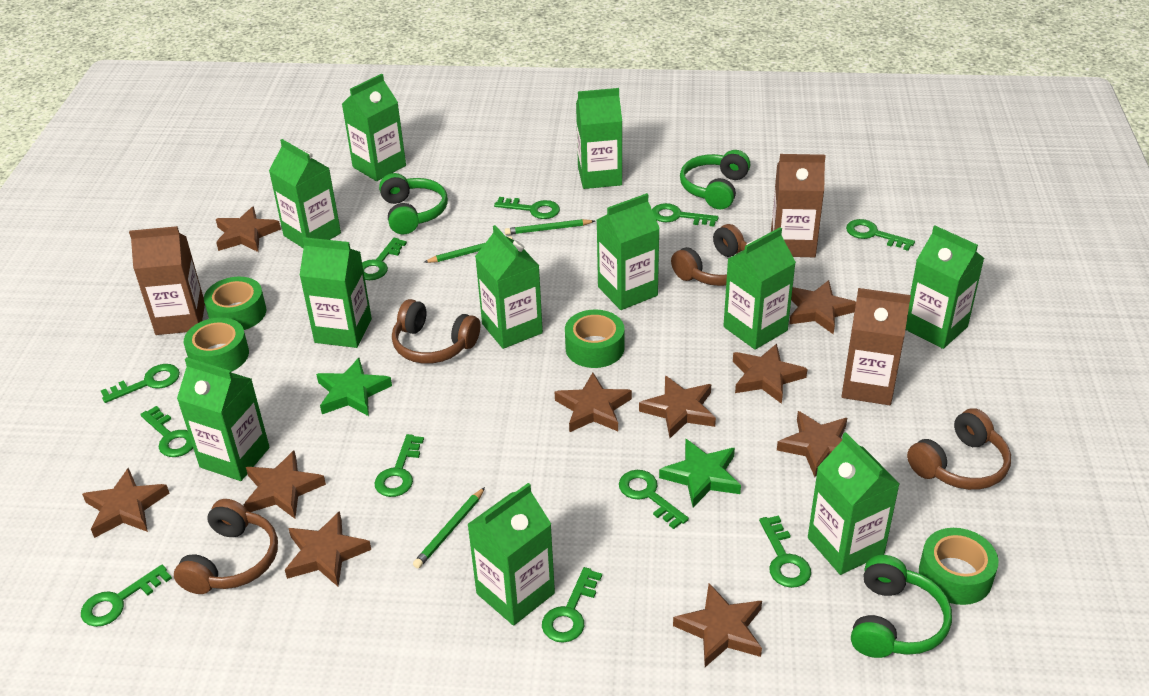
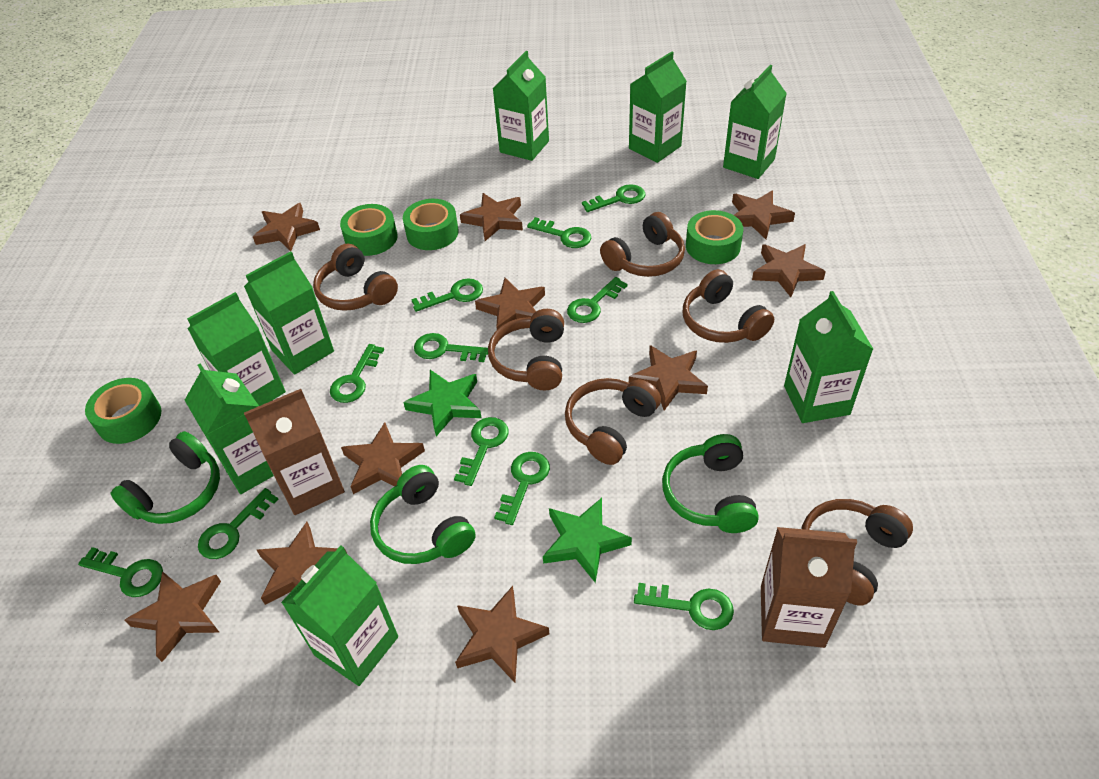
brown carton: [129,226,205,335] [771,154,826,257] [841,288,911,405] = 3 -> [244,389,345,515] [761,527,857,648] = 2
brown headphones: [174,499,278,594] [392,299,480,364] [671,224,747,286] [907,408,1011,490] = 4 -> [313,243,398,311] [488,309,564,390] [565,378,661,465] [600,212,685,277] [683,269,774,343] [801,499,913,606] = 6
green carton: [177,357,270,481] [269,139,341,249] [299,237,372,348] [342,74,406,181] [467,483,555,626] [475,225,543,349] [576,88,622,189] [597,193,660,310] [723,227,796,350] [808,432,900,575] [906,226,984,349] = 11 -> [185,364,274,494] [187,292,286,406] [244,251,334,375] [281,546,398,686] [493,51,549,161] [629,51,687,163] [723,65,787,179] [784,291,873,423] = 8
green pencil: [413,487,485,569] [424,236,513,263] [505,219,595,235] = 3 -> none = 0

